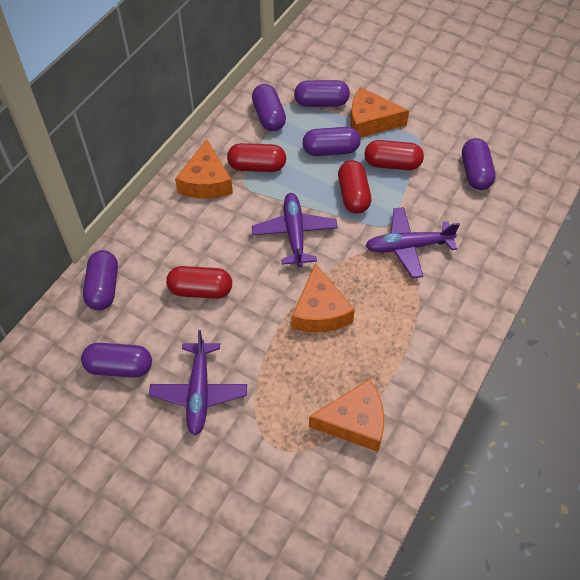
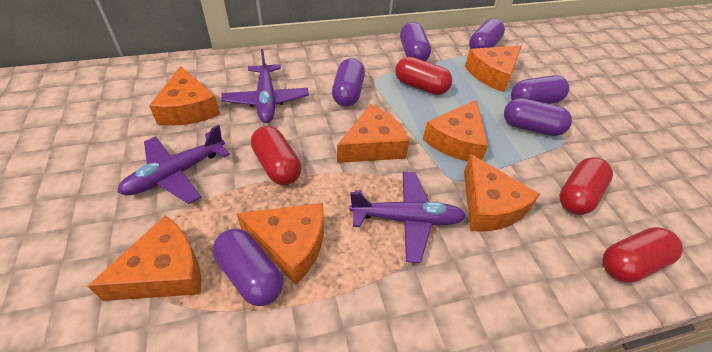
orange cheese: [175,139,233,198] [292,263,355,333] [309,379,384,452] [350,87,409,138] = 4 -> [88,215,201,301] [149,66,220,126] [236,203,324,285] [337,104,410,163] [423,100,488,162] [464,155,540,232] [465,46,522,92] = 7

